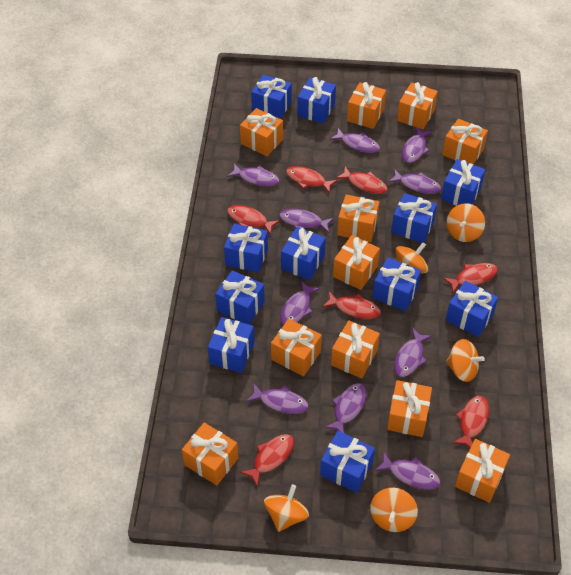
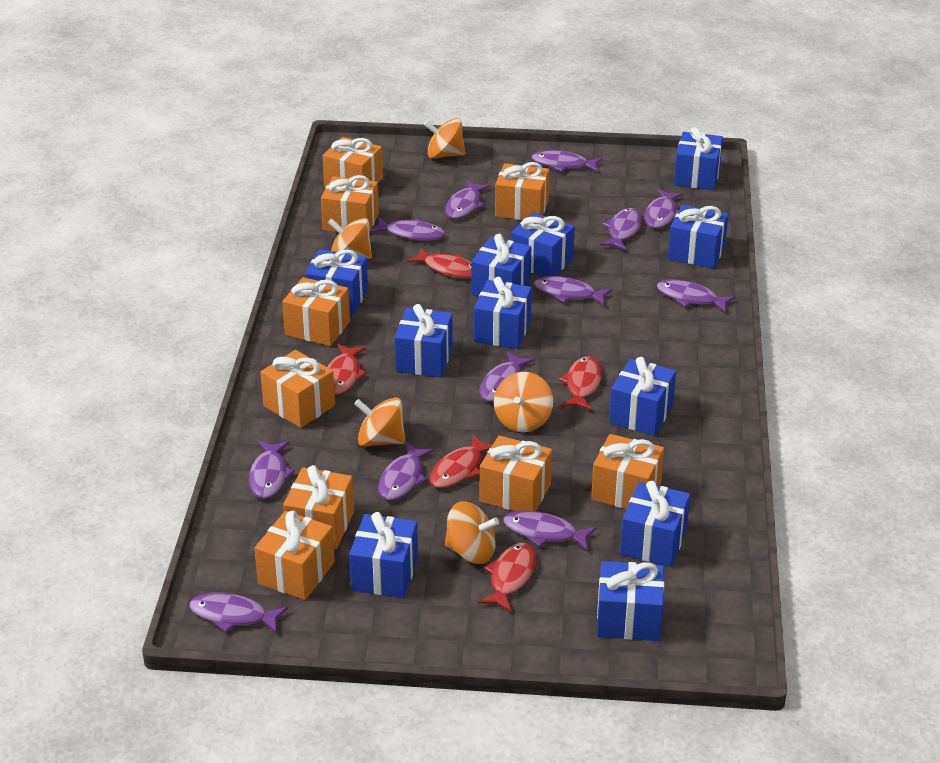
orange gift: [182,422,238,486] [240,108,283,156] [271,319,322,376] [331,320,380,378] [333,235,380,290] [337,194,380,242] [347,82,386,129] [387,380,432,437] [397,82,438,129] [442,119,488,164] [455,439,510,503] = 11 -> [254,511,335,600] [260,350,335,428] [282,277,350,346] [283,465,354,549] [321,175,379,232] [322,137,383,187] [480,436,552,511] [495,162,549,220] [591,434,664,509] = 9
purple fish: [227,164,279,186] [246,383,308,414] [279,209,334,233] [280,281,320,325] [324,383,367,433] [330,128,380,153] [375,451,440,490] [388,169,441,194] [394,328,432,377] [402,127,432,163] = 10 -> [189,593,288,633] [249,441,295,499] [370,217,445,241] [378,442,434,500] [445,180,490,219] [480,351,534,402] [503,510,597,551] [532,150,602,172] [534,276,612,305] [600,208,642,250] [644,189,683,228] [657,280,735,313] = 12
red fish: [227,205,280,235] [240,434,294,487] [286,166,338,194] [322,291,381,319] [336,167,388,194] [443,263,498,293] [453,396,489,448] = 7 -> [328,344,367,395] [407,248,471,279] [429,435,492,488] [478,543,536,612] [559,356,602,411] = 5

